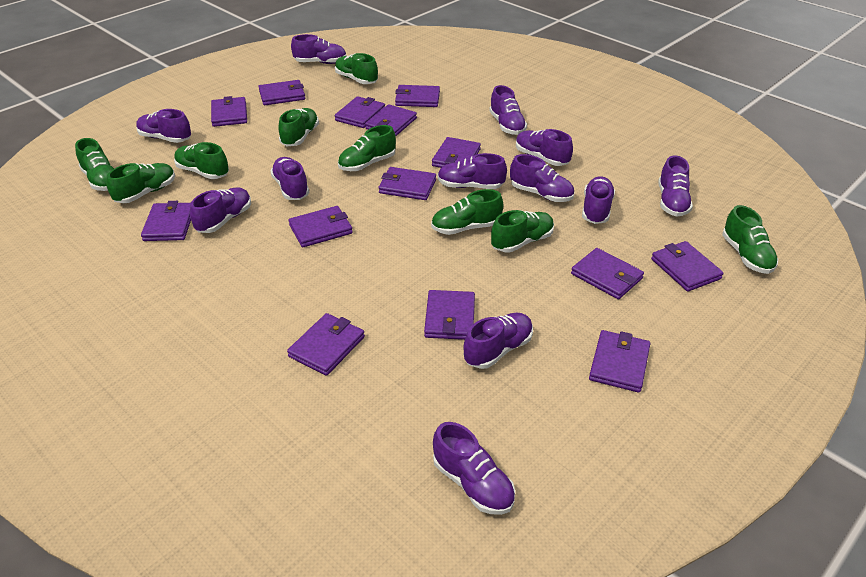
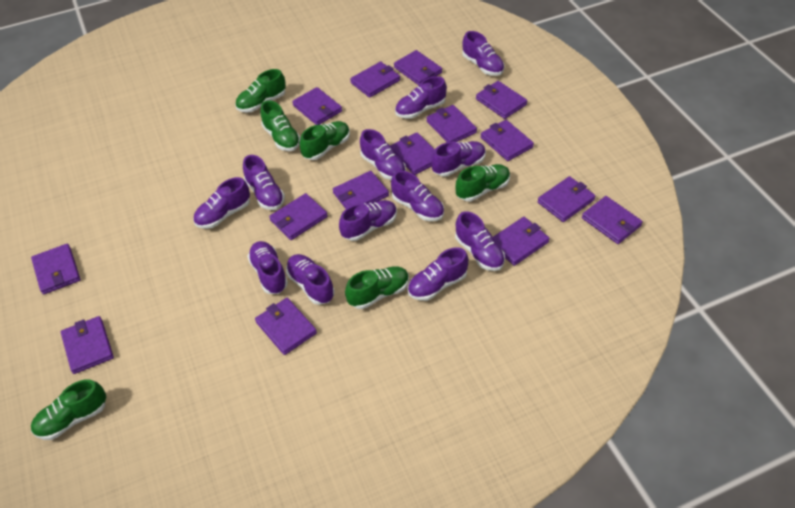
green shoe: [75,138,114,191] [107,163,175,203] [174,142,229,179] [278,108,319,146] [335,53,378,84] [338,125,396,171] [431,189,503,235] [491,210,554,253] [722,205,778,274] = 9 -> [31,379,106,440] [235,69,286,112] [260,100,301,151] [300,121,350,160] [345,266,409,309] [455,164,510,201] = 6
purple wallet: [141,201,191,241] [211,96,247,127] [258,80,305,105] [287,313,365,376] [289,206,353,247] [335,96,385,128] [365,104,417,136] [378,167,436,200] [395,85,440,107] [424,290,475,340] [432,137,481,168] [571,248,644,299] [589,330,651,393] [651,241,724,292] = 14 -> [31,244,81,295] [61,316,114,374] [255,298,317,355] [269,193,328,240] [292,87,342,125] [333,171,389,209] [350,62,400,98] [390,132,435,175] [394,50,442,85] [427,105,477,142] [476,81,527,119] [481,120,534,161] [493,217,550,266] [537,176,596,222] [582,196,643,244] = 15

